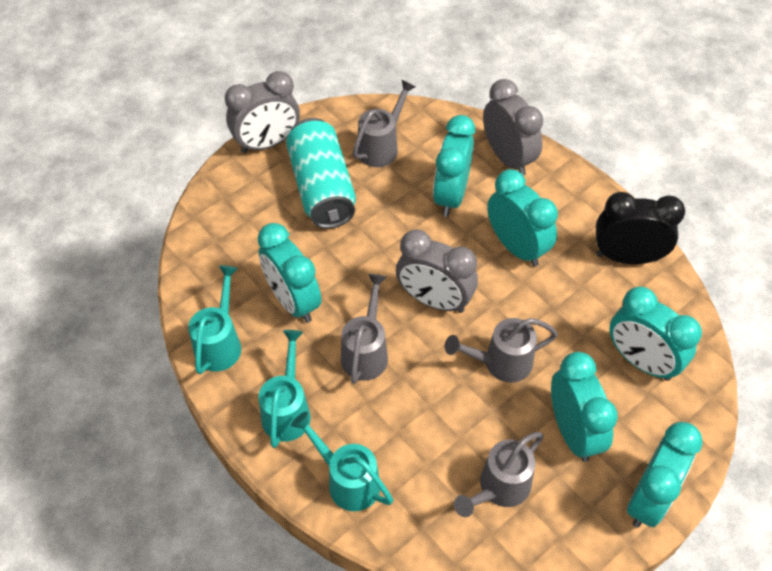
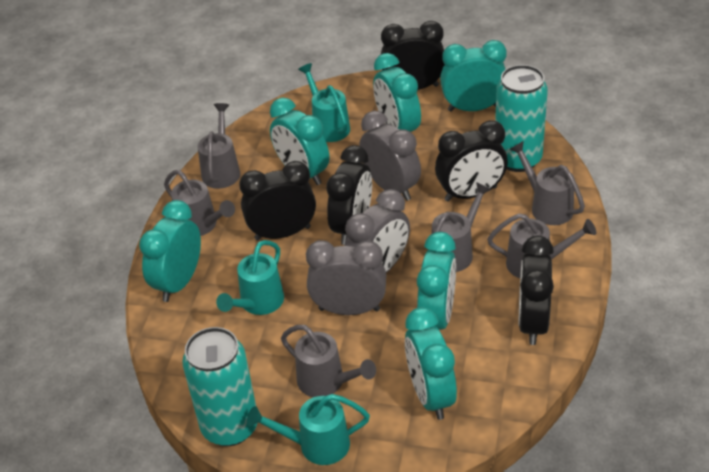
black clock: [596,192,685,264] = 1 -> [239,161,316,241] [326,145,372,245] [381,21,445,90] [435,120,508,202] [518,236,554,345] = 5
grey watering can: [341,274,388,384] [353,80,416,167] [445,318,558,383] [454,432,544,517] = 4 -> [164,170,235,236] [198,103,240,189] [281,325,376,397] [428,182,492,272] [487,213,596,278] [509,141,585,225] = 6
turquoise can: [286,118,356,229] = 1 -> [182,327,258,446] [495,65,548,172] = 2

